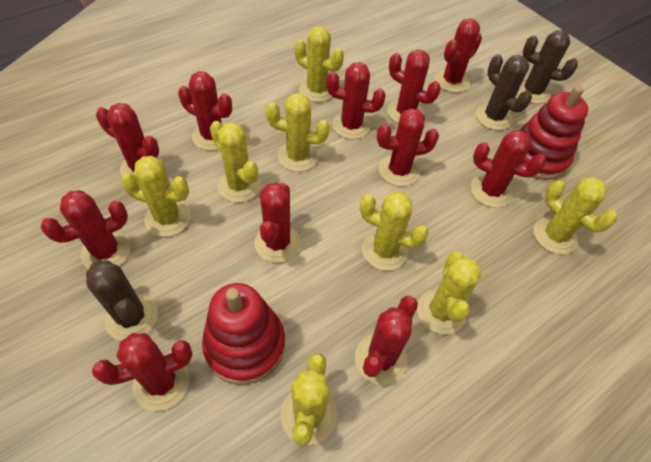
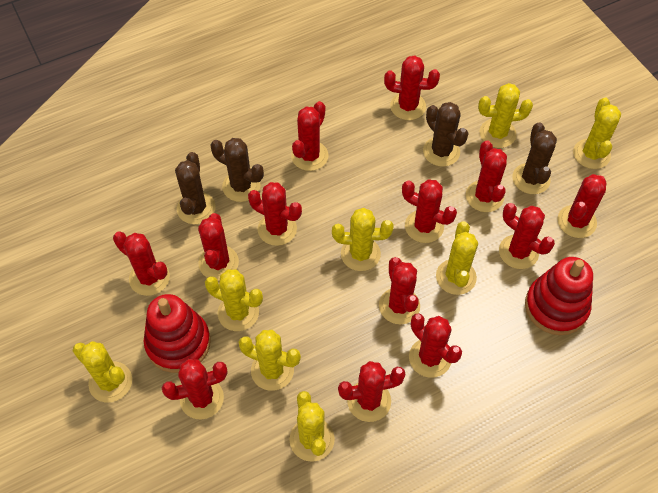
brown cactus: [86,261,158,341] [476,54,532,130] [517,30,578,104] = 3 -> [175,152,215,224] [210,138,264,202] [423,102,469,167] [512,122,557,194] = 4
red cactus: [41,190,130,269] [92,333,193,411] [96,103,163,176] [178,71,232,151] [254,183,301,263] [326,62,386,139] [355,296,418,385] [377,108,439,186] [387,49,441,124] [435,18,482,93] [471,130,546,208] = 11 -> [113,232,170,296] [162,359,228,419] [198,213,239,280] [248,182,302,246] [291,101,329,171] [338,361,405,422] [379,257,420,325] [384,55,440,120] [402,180,457,243] [409,314,462,378] [466,140,507,212] [499,203,555,269] [558,174,607,238] = 13

